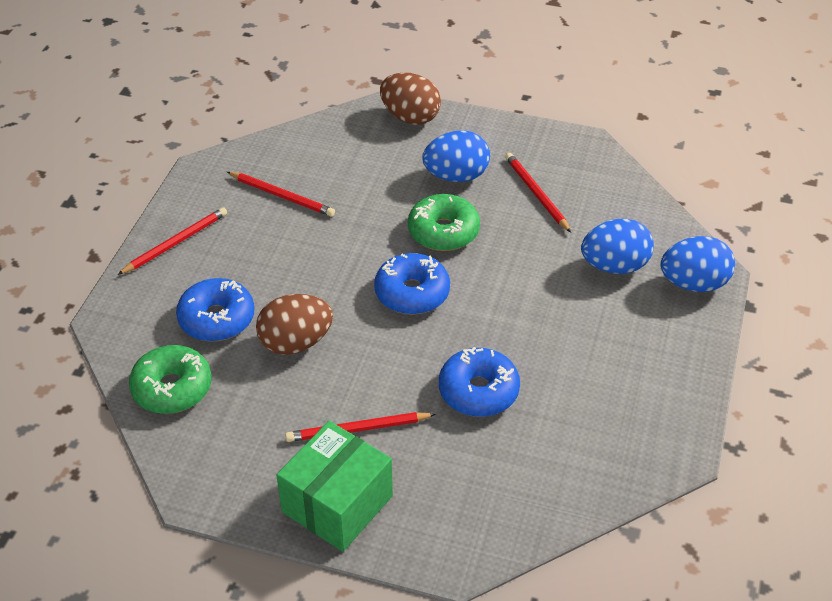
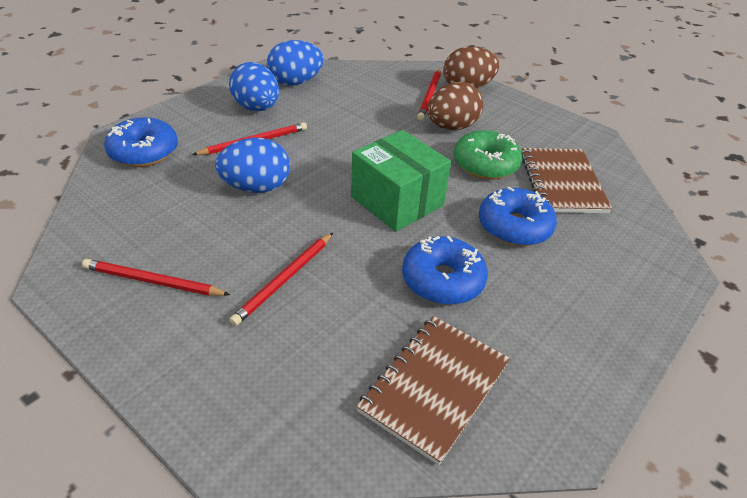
brown notebook: none = 0 -> [356,316,510,465] [521,148,612,213] = 2
green donut: [129,345,212,414] [408,194,480,251] = 2 -> [454,130,522,180] = 1

